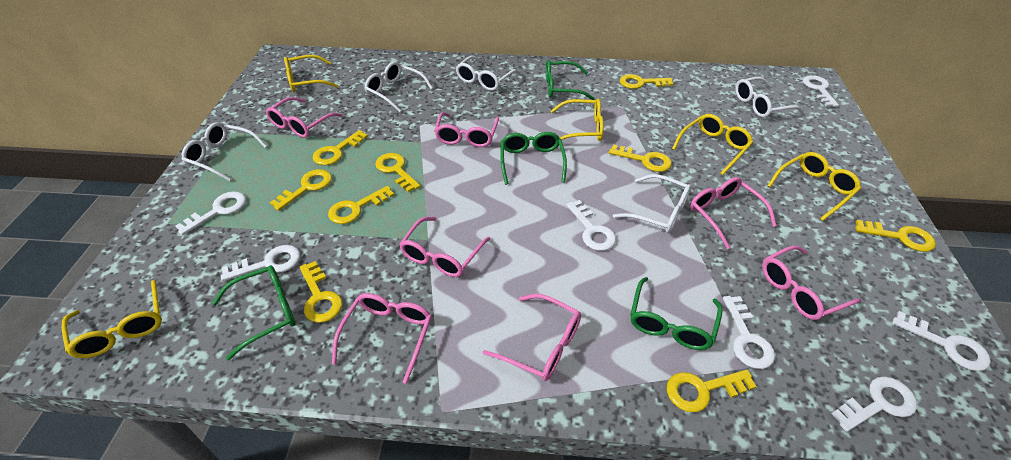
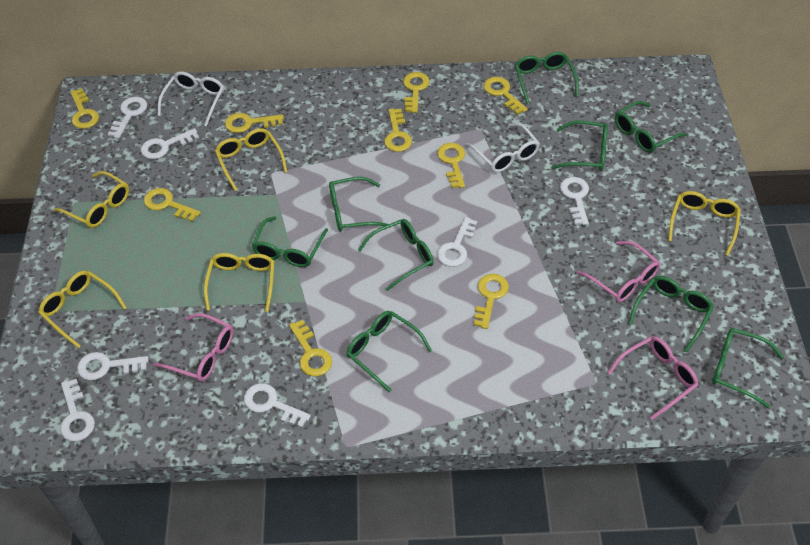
green glasses: [212,265,295,360] [500,132,567,185] [546,60,595,100] [630,277,722,350] = 4 -> [252,216,328,267] [329,177,388,232] [346,311,432,392] [358,219,434,291] [515,52,578,104] [552,120,608,171] [615,101,687,153] [628,276,714,353] [712,328,784,408] = 9
pink glasses: [266,97,342,138] [332,293,432,384] [399,217,490,277] [434,112,499,147] [483,294,581,381] [690,177,777,249] [762,245,861,320] = 7 -> [153,313,233,381] [577,241,660,302] [607,336,698,420] = 3
white glasses: [182,122,267,181] [364,62,433,112] [456,56,520,91] [613,174,691,233] [735,77,803,118] = 5 -> [157,71,224,126] [465,123,540,172] = 2

